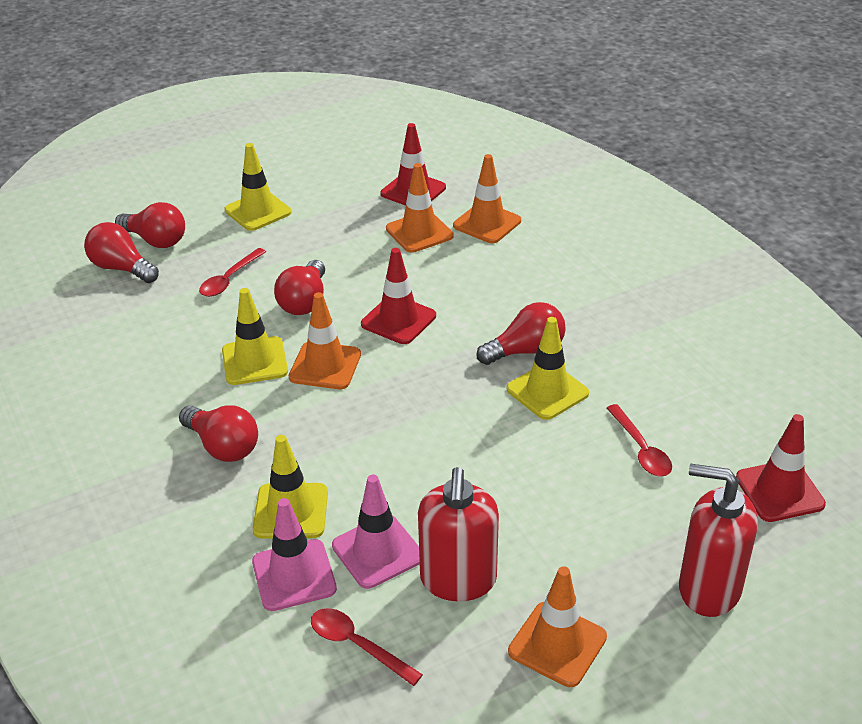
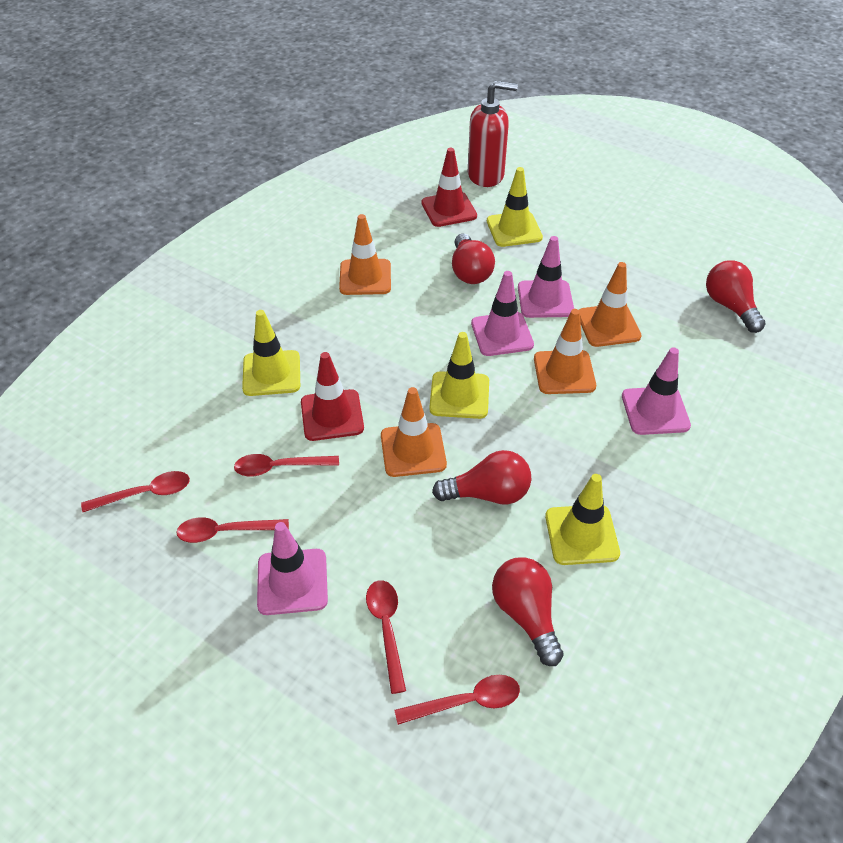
pink traffic cone: [252,498,337,611] [332,475,420,589] = 2 -> [257,522,328,615] [471,271,534,356] [518,236,574,318] [622,347,691,435] = 4
red light bulb: [84,222,159,283] [115,202,185,248] [179,405,258,462] [274,260,325,315] [476,302,566,365] = 5 -> [432,450,532,504] [452,234,495,284] [492,557,564,666] [706,260,766,333] = 4
red soap dispenser: [418,467,499,601] [679,464,758,617] = 2 -> [468,81,518,187] = 1
red spoon: [199,248,266,297] [311,608,423,686] [606,404,672,477] = 3 -> [81,471,190,512] [176,517,289,543] [234,454,339,476] [366,580,406,694] [395,675,520,725] = 5
red traffic cone: [361,248,436,344] [380,123,446,206] [736,414,826,522] = 3 -> [301,352,364,441] [421,148,477,227] = 2

